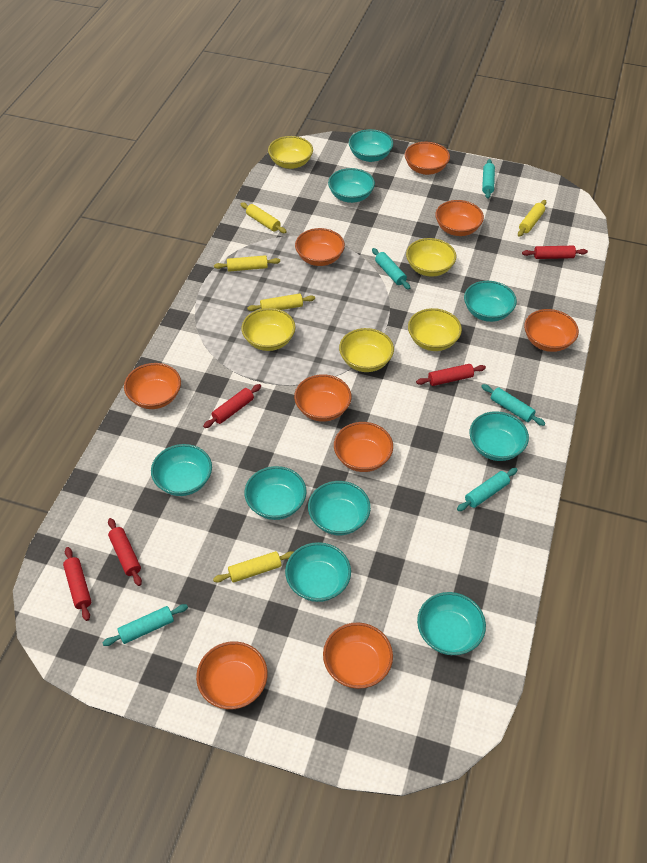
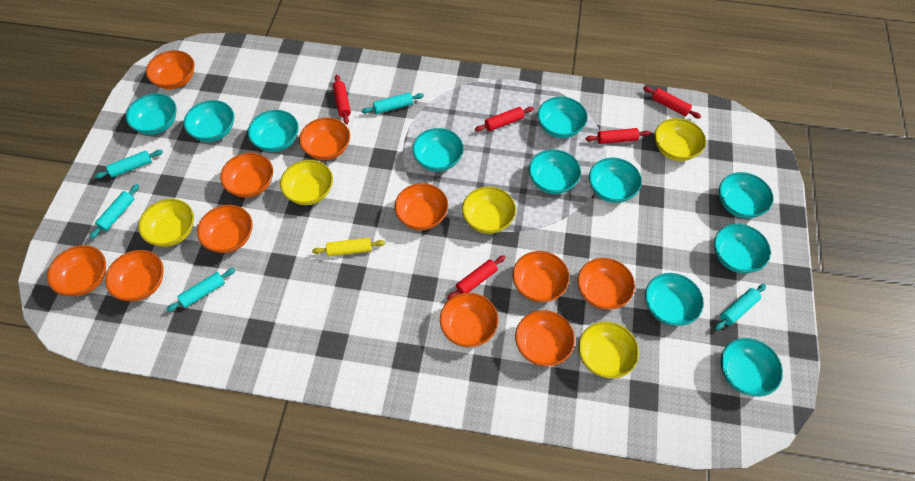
orange bowl: [124,363,181,409] [196,641,268,709] [294,374,352,422] [295,228,345,266] [323,622,393,689] [334,422,393,472] [405,142,450,175] [435,200,484,236] [524,309,579,352] = 9 -> [47,245,106,296] [105,250,163,301] [146,50,194,89] [197,205,253,253] [220,153,273,198] [299,118,350,160] [395,183,448,230] [440,293,498,347] [512,251,570,302] [515,310,575,366] [578,258,635,310] = 11
turquoise bowl: [151,444,212,496] [244,466,307,520] [285,542,351,602] [308,481,371,535] [328,168,375,203] [349,129,393,162] [417,592,486,655] [464,281,517,322] [469,411,529,461] = 9 -> [126,93,177,135] [184,100,234,142] [248,110,299,152] [412,128,464,172] [529,149,581,194] [537,97,587,138] [589,158,642,203] [645,273,704,326] [714,224,771,273] [719,172,773,218] [721,338,783,397] = 11
yellow rolling pin: [213,551,293,583] [214,255,280,272] [240,202,287,233] [247,294,315,311] [518,200,546,237] = 5 -> [312,238,385,256] = 1

